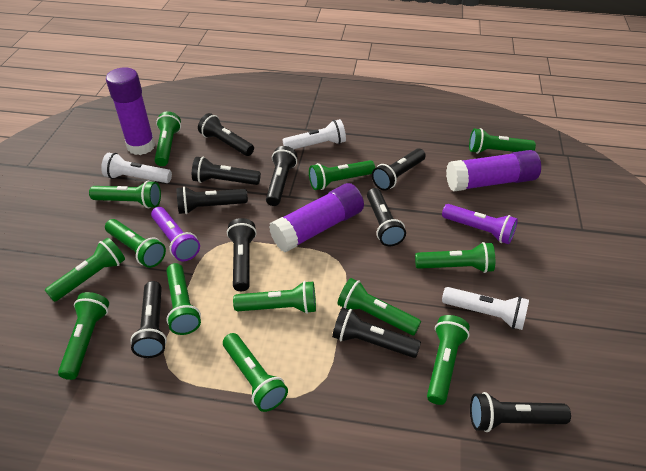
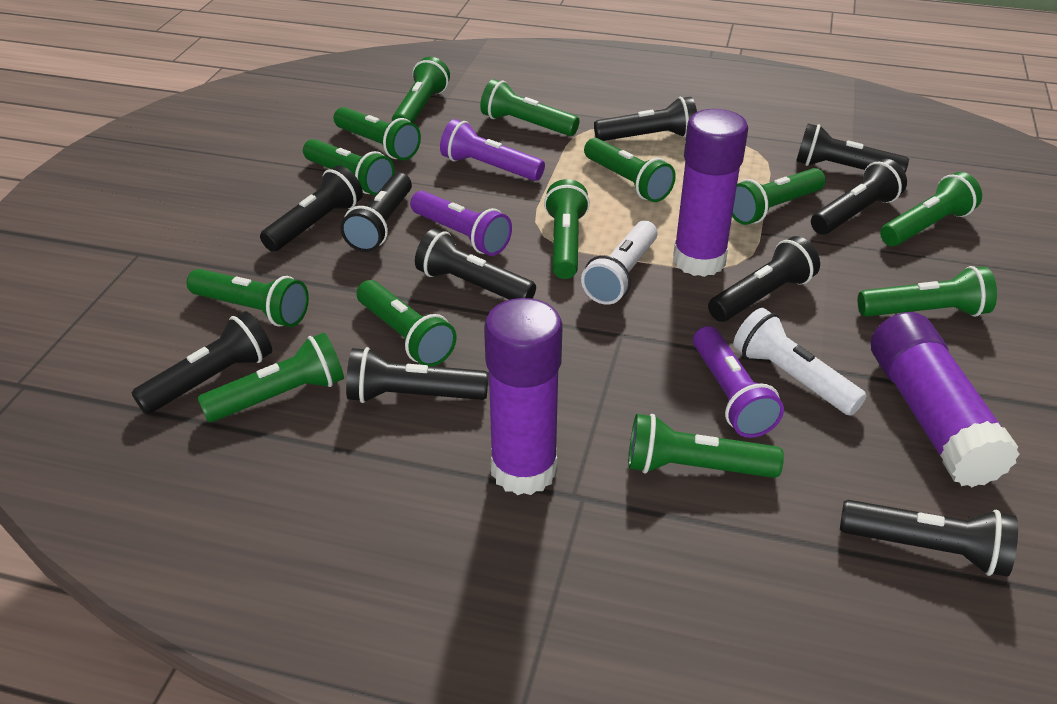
purple flashlight: [151,207,200,261] [442,204,518,244] = 2 -> [410,191,512,256] [440,119,545,181] [693,326,784,438] = 3
white flashlight: [101,153,172,183] [282,119,346,149] [442,287,529,330] = 3 -> [581,221,658,305] [733,308,867,416] = 2

